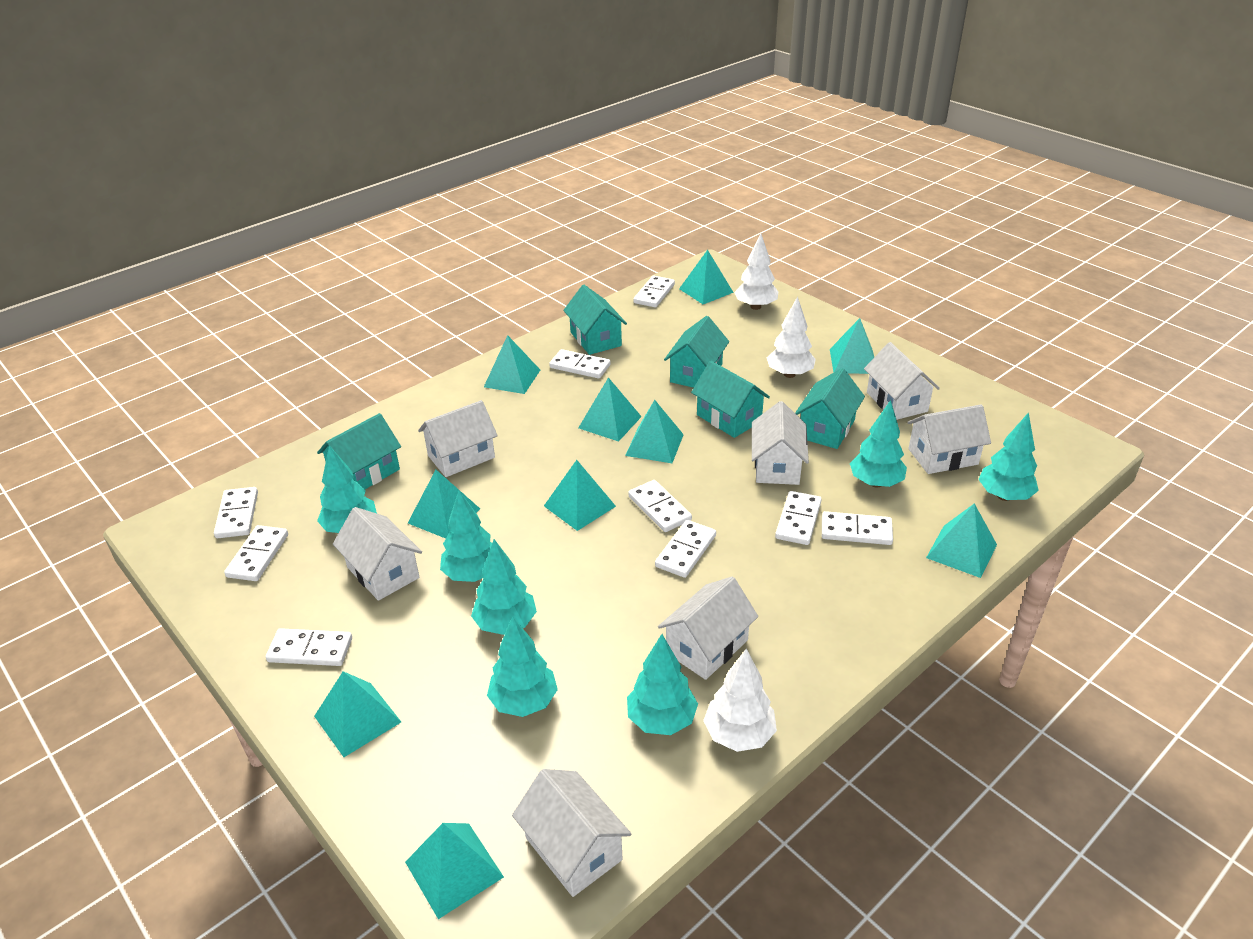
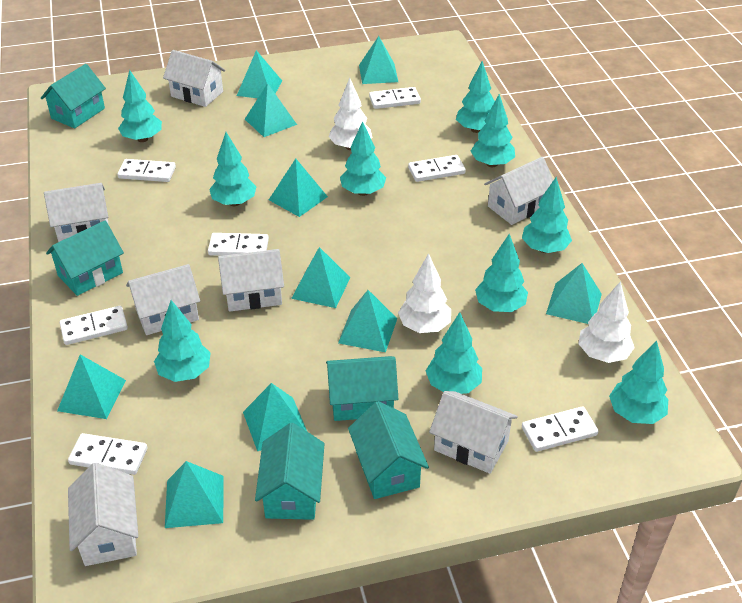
turquoise tree: [317,445,377,533] [440,491,492,582] [471,539,537,635] [487,616,558,717] [627,634,698,735] [850,400,907,488] [978,412,1039,501] = 7 -> [118,70,162,142] [154,300,210,382] [209,132,257,206] [340,121,386,196] [426,312,482,394] [456,61,495,133] [471,94,515,167] [475,234,528,312] [522,177,572,253] [609,341,668,424] = 10
white domino: [214,487,258,538] [224,525,288,581] [266,628,352,666] [549,349,610,379] [628,480,692,532] [633,276,675,307] [655,520,716,578] [775,491,822,545] [822,511,893,545] = 9 -> [60,306,128,345] [68,433,147,475] [118,159,176,182] [208,233,269,256] [369,87,421,109] [408,155,466,182] [522,406,598,452] = 7

